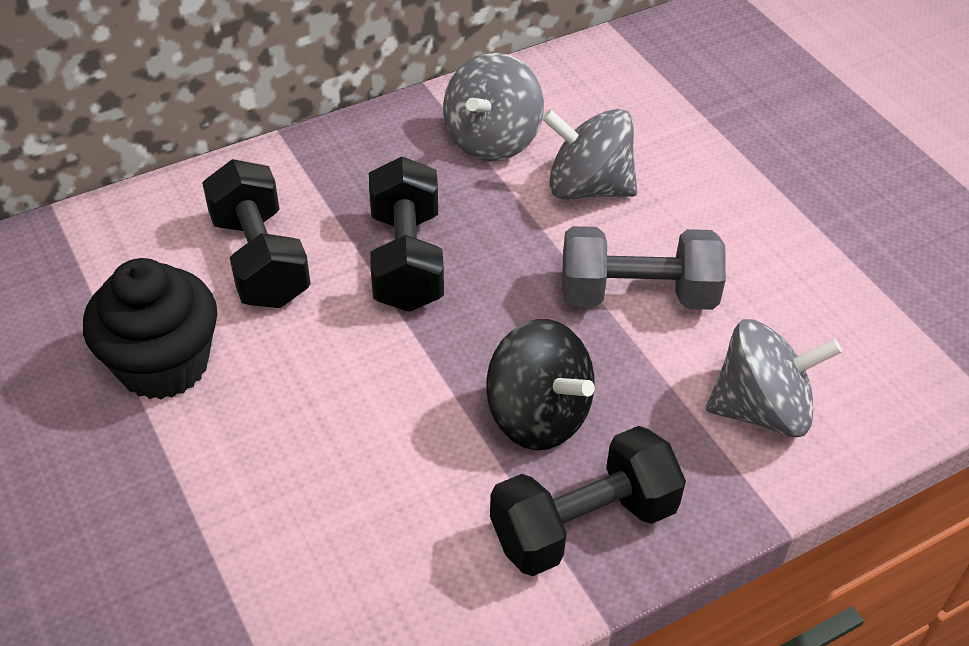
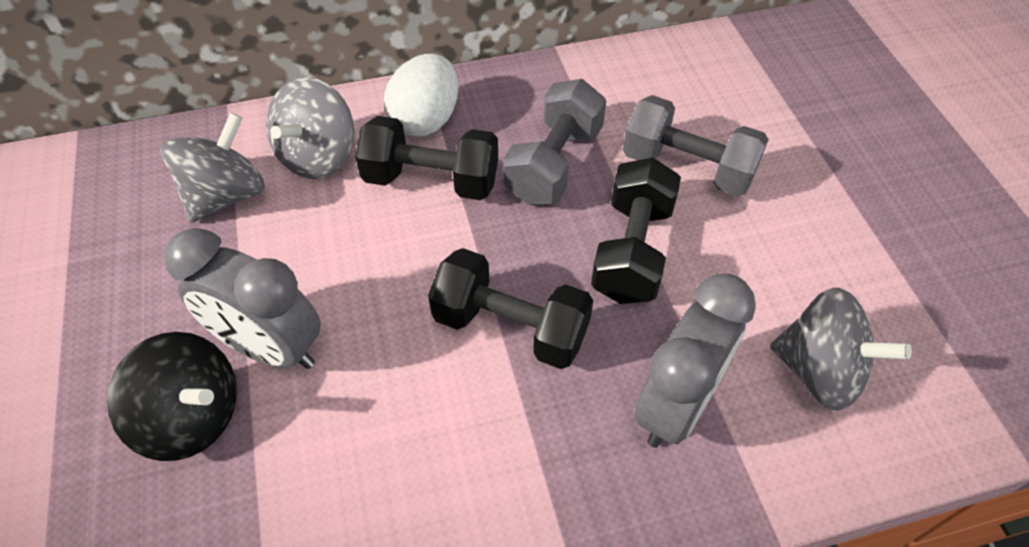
black cupcake: [83,258,217,400] = 1 -> none = 0
grey clock: none = 0 -> [164,228,321,369] [634,274,756,448] = 2
grey dumbbell: [562,226,726,310] = 1 -> [503,79,607,205] [623,95,769,197] = 2
white egg: none = 0 -> [384,54,458,136] = 1

